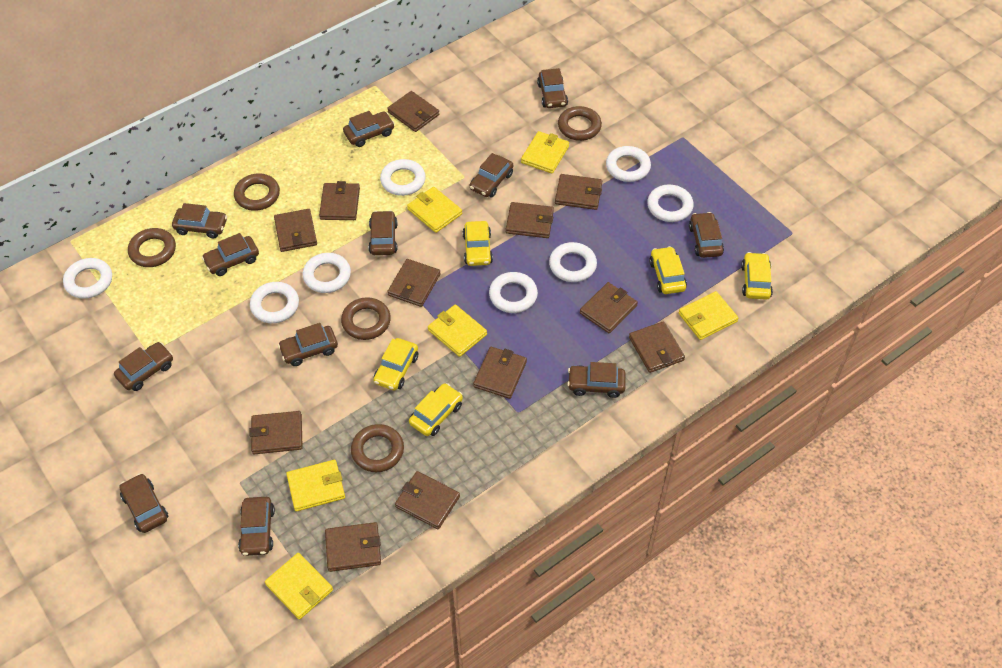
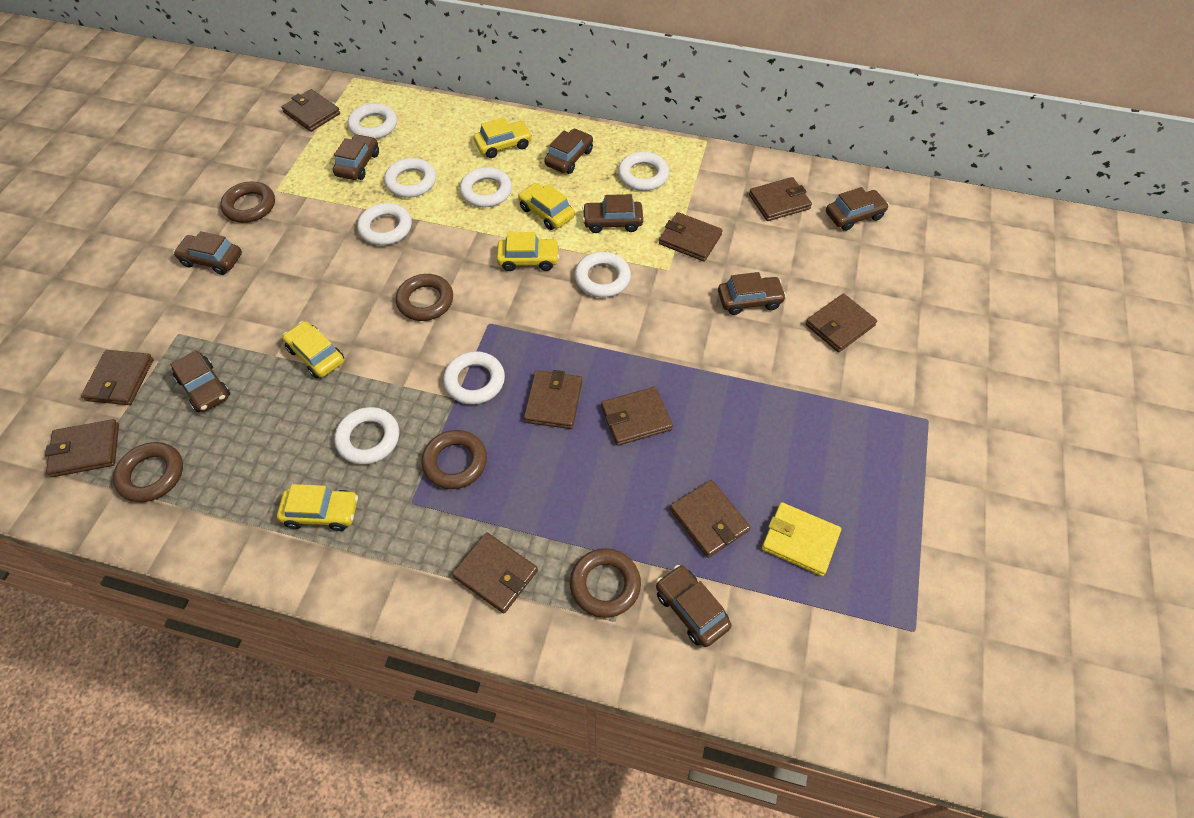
brown car: [114,342,173,391] [119,473,168,533] [172,203,227,239] [202,233,259,276] [238,497,275,556] [278,323,338,366] [343,111,395,147] [368,210,398,255] [470,153,513,197] [537,68,568,108] [567,362,626,398] [689,212,724,258] = 12 -> [170,350,230,412] [173,231,242,275] [333,134,379,180] [544,128,593,174] [582,194,643,233] [656,565,732,647] [718,272,786,315] [826,187,889,231] = 8
brown wallet: [249,411,303,454] [274,209,317,252] [319,181,360,220] [325,522,381,572] [387,91,439,132] [387,259,441,307] [395,471,460,529] [473,347,527,399] [506,202,554,238] [555,174,602,210] [580,282,638,333] [629,321,685,373] = 12 -> [45,419,119,477] [81,350,154,405] [281,89,340,132] [452,532,538,613] [524,370,582,429] [601,387,673,446] [659,212,723,262] [670,480,751,558] [749,177,812,221] [805,293,877,352] = 10
yellow wallet: [265,553,333,620] [286,460,345,511] [407,187,462,233] [428,304,487,357] [521,131,569,174] [678,291,738,340] = 6 -> [762,502,841,576] = 1

